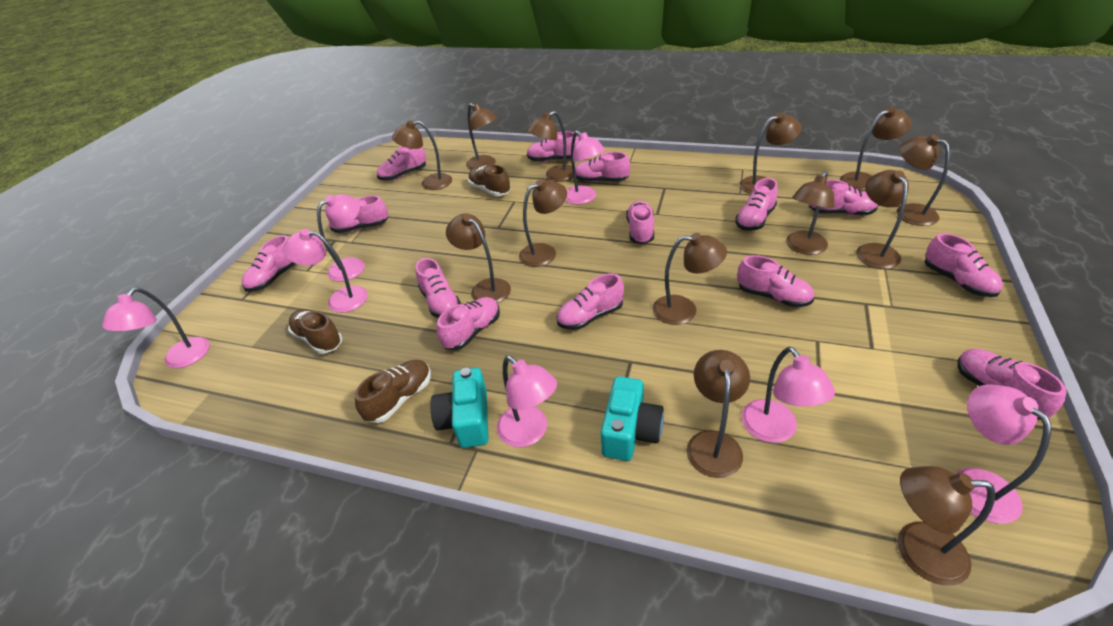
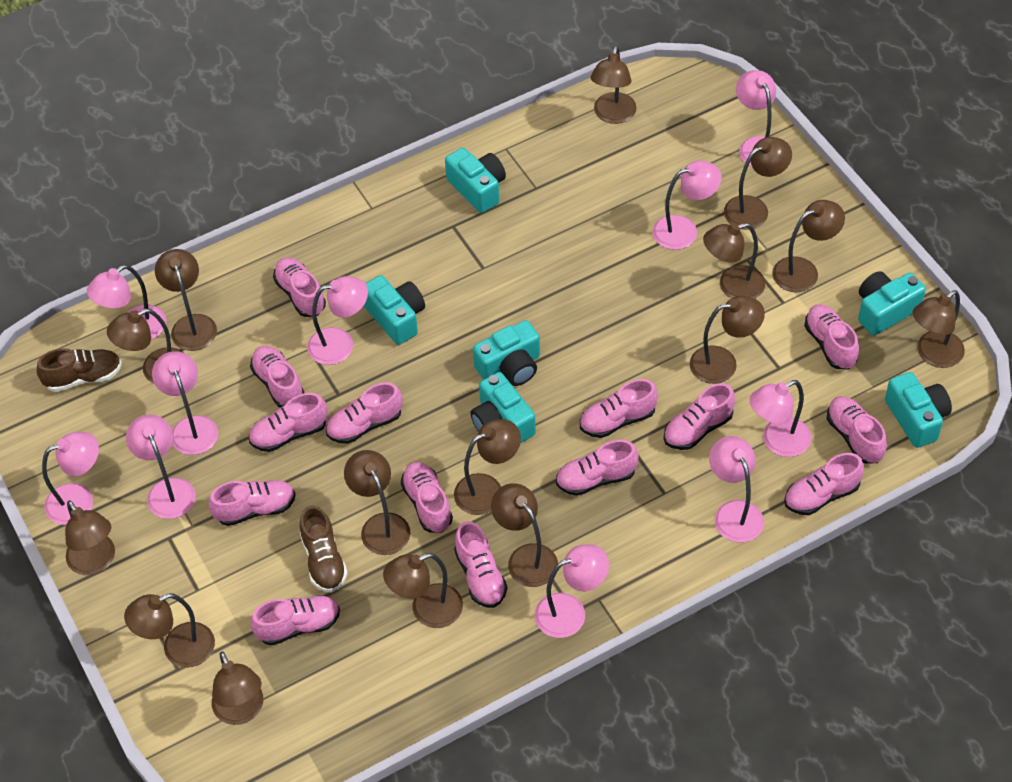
brown lamp: [392,120,452,190] [446,214,511,303] [466,103,498,170] [519,179,567,267] [527,111,573,182] [653,233,727,325] [686,350,750,478] [739,113,802,194] [786,171,834,255] [840,107,912,191] [856,170,909,269] [897,134,950,226] [897,466,995,586] = 13 -> [65,500,115,575] [107,309,184,383] [124,594,215,668] [155,249,217,351] [212,651,263,725] [344,450,410,555] [383,553,463,628] [454,419,521,515] [491,483,558,587] [591,46,637,124] [690,296,765,384] [703,223,765,299] [724,137,792,230] [772,200,845,292] [912,290,965,368] = 15
brown shoe: [288,309,342,354] [355,360,431,423] [468,164,511,196] = 3 -> [37,349,122,392] [300,505,348,592] = 2
pink lamp: [102,288,210,368] [283,229,368,313] [317,194,365,282] [497,356,557,447] [565,131,605,205] [741,347,835,443] [955,384,1051,524] = 7 -> [42,432,99,525] [87,265,166,340] [126,415,196,519] [152,351,218,455] [307,276,368,365] [535,544,609,638] [652,160,722,250] [709,436,764,543] [736,70,776,167] [749,380,811,457] = 10
turquoise camera: [430,368,489,448] [600,376,664,461] = 2 -> [364,275,425,345] [445,148,506,213] [470,372,536,443] [473,320,540,386] [858,271,926,335] [885,372,952,448] = 6

